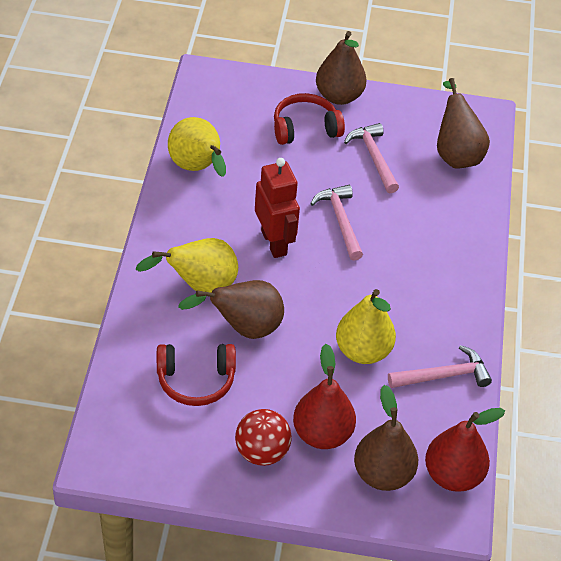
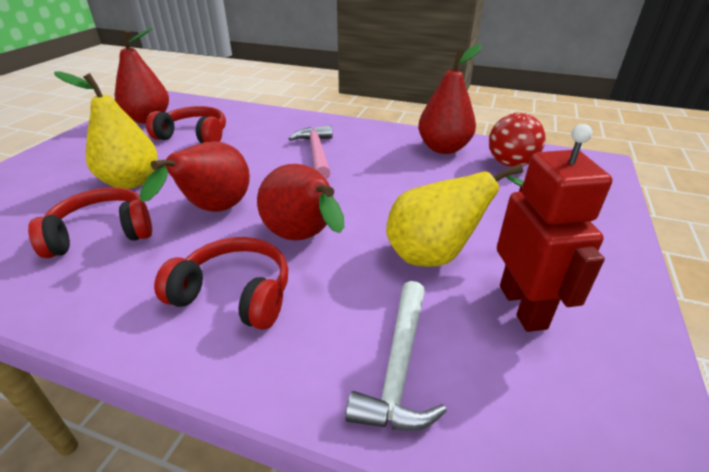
brown pear: [178,280,284,339] [316,31,367,105] [354,385,418,491] [437,78,490,169] = 4 -> none = 0
pink hammer: [310,185,363,261] [344,123,399,193] [388,345,492,388] = 3 -> [288,125,333,179] = 1
red headphones: [157,344,236,406] [274,93,345,145] = 2 -> [28,187,152,258] [146,106,226,143] [154,237,288,330] = 3
red pear: [293,344,356,449] [425,408,505,492] = 2 -> [115,28,169,123] [139,141,250,212] [257,164,344,241] [418,44,482,154] = 4
white hammer: none = 0 -> [345,281,447,431] = 1
yellow pear: [135,238,238,293] [168,117,226,177] [336,289,396,364] = 3 -> [54,72,158,189] [386,164,524,267] = 2

